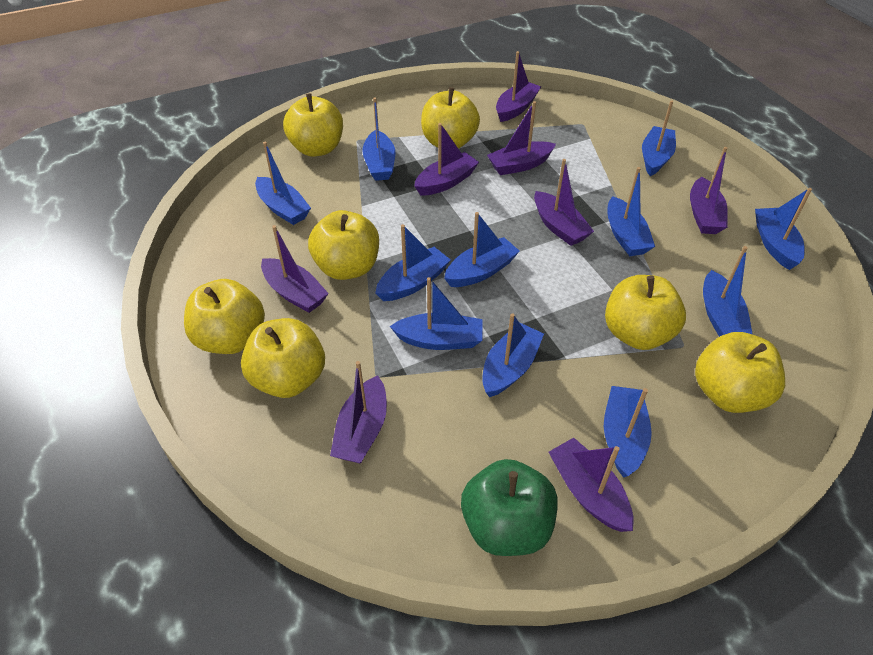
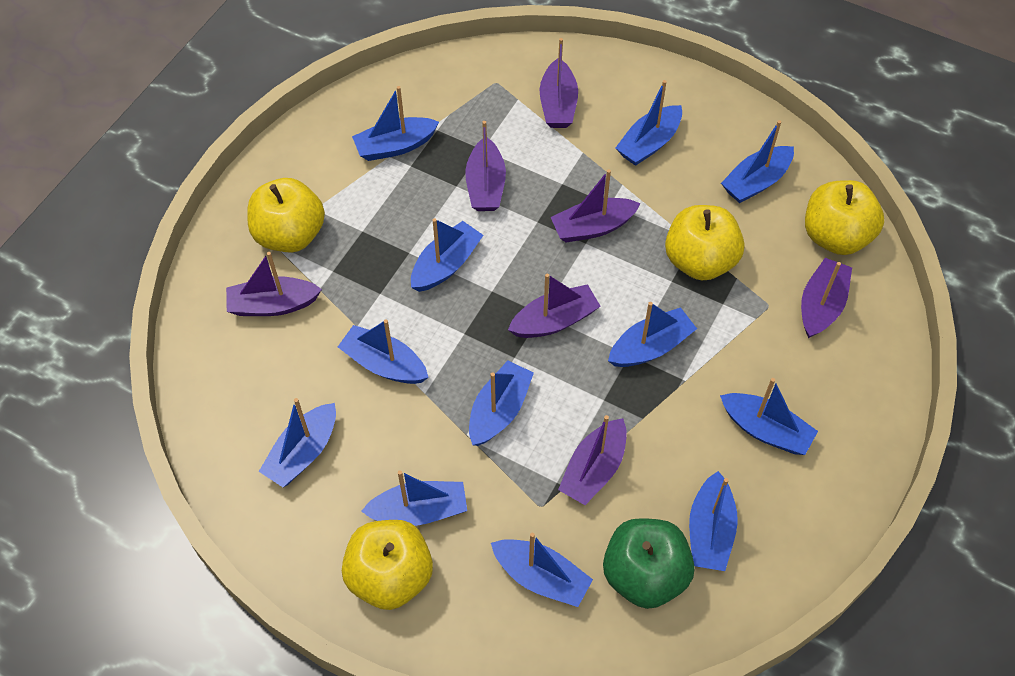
blue boat: [255,142,311,225] [362,97,395,181] [375,224,451,301] [390,277,483,350] [444,212,520,287] [482,313,544,397] [604,386,652,478] [607,167,655,256] [642,100,676,176] [703,246,753,337] [755,188,812,270] = 11 -> [259,398,336,487] [338,319,429,384] [352,86,439,161] [361,470,467,526] [411,218,484,292] [469,361,534,446] [491,533,593,607] [608,302,697,367] [616,80,682,166] [689,471,738,571] [720,378,818,455] [721,120,794,203] = 12
purple boat: [261,225,329,313] [330,361,387,463] [414,123,479,196] [487,101,556,175] [496,51,541,122] [534,159,594,246] [549,438,634,532] [690,147,728,234] = 8 -> [226,252,322,316] [465,121,506,211] [508,273,601,338] [540,38,578,128] [551,169,641,243] [558,415,627,505] [801,258,852,338] = 7
yellow apple: [184,279,265,354] [241,318,325,398] [283,93,343,157] [308,210,379,280] [421,87,480,149] [605,275,686,350] [695,332,785,413] = 7 -> [247,178,325,253] [342,520,433,610] [665,205,744,280] [805,180,884,255] = 4

